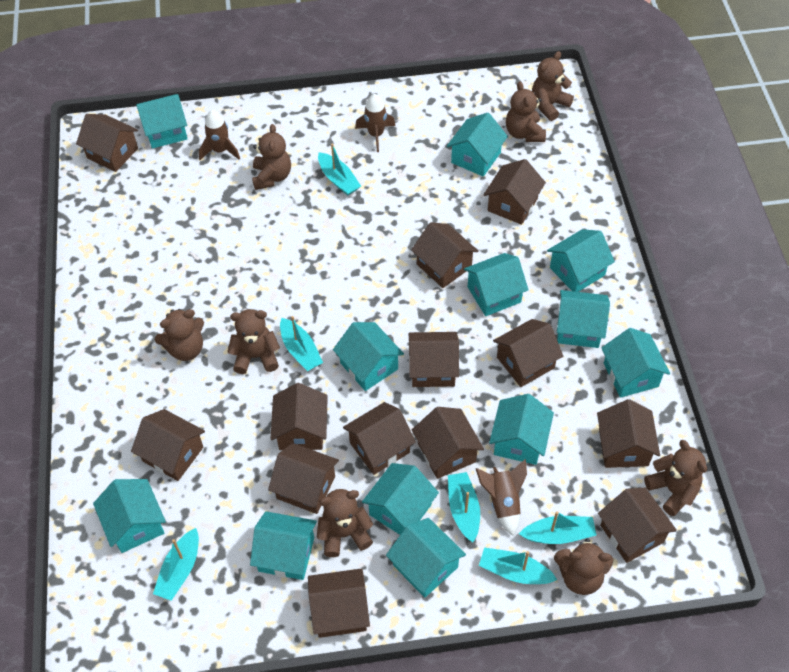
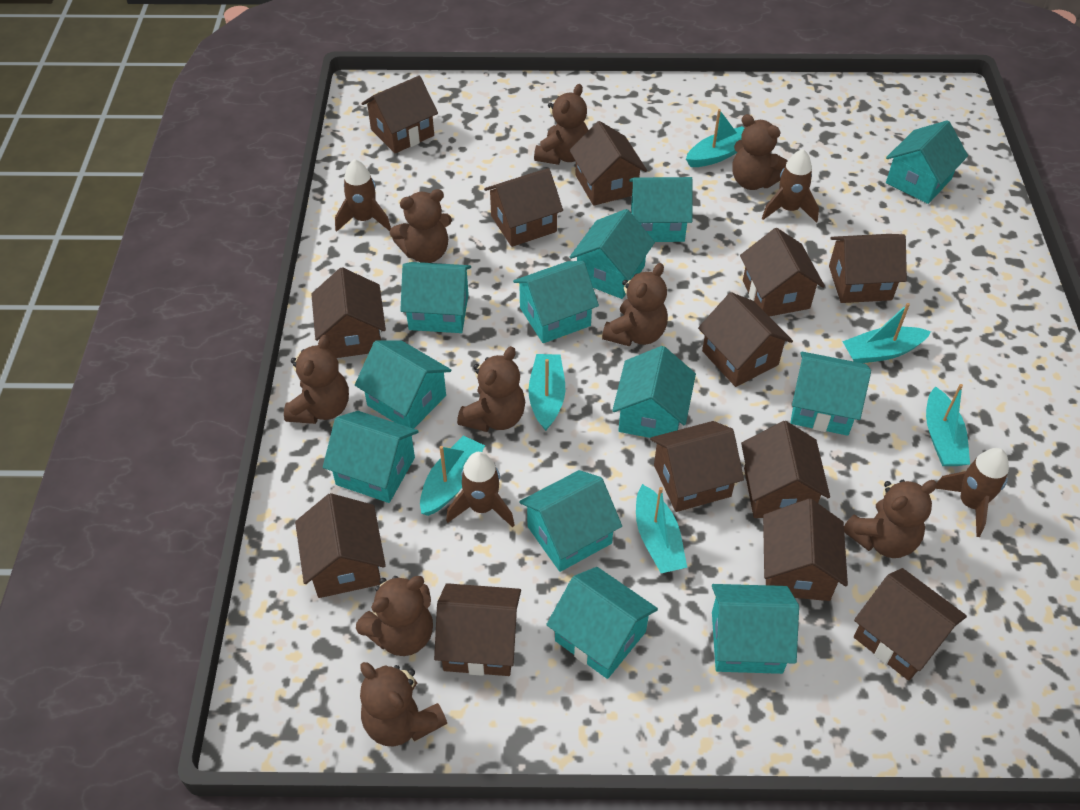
brown rocket: [199,110,240,160] [355,94,395,152] [475,459,527,536] = 3 -> [335,159,391,232] [446,452,515,527] [762,149,819,223] [936,448,1009,537] = 4
brown teddy bear: [155,309,204,361] [227,309,280,374] [252,124,291,190] [317,489,373,557] [506,81,546,142] [532,51,574,121] [554,538,613,595] [644,440,707,516] = 8 -> [284,335,349,424] [356,576,433,656] [360,662,447,746] [390,189,452,263] [457,346,525,432] [534,84,588,165] [602,263,668,347] [733,114,787,190] [844,480,937,558] = 9

